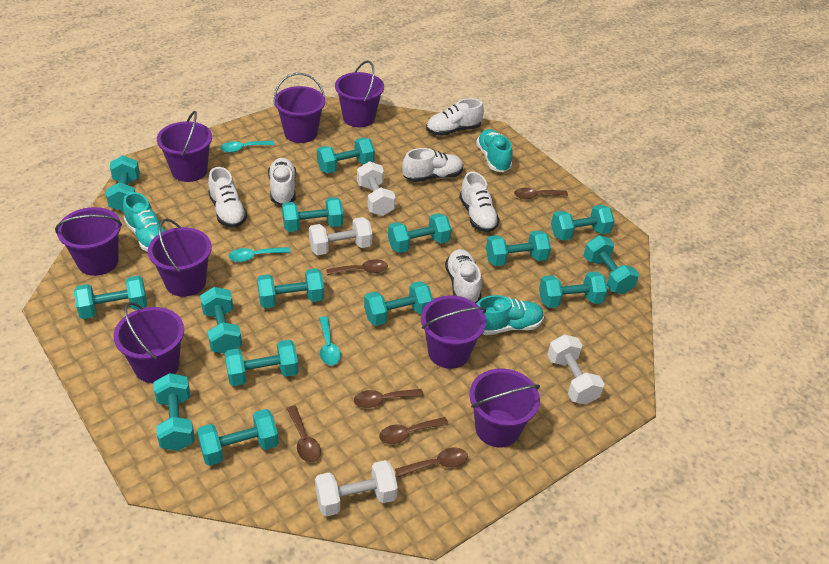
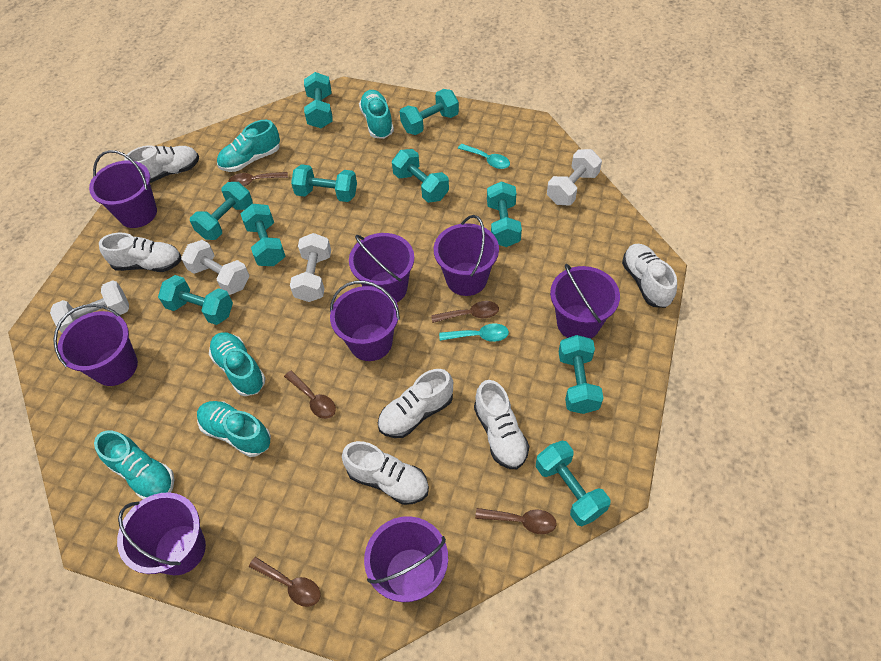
brown spoon: [287,405,321,463] [326,259,388,275] [354,389,423,408] [379,417,448,444] [395,447,468,477] [514,188,568,199] = 6 -> [228,172,288,186] [249,557,321,607] [284,371,336,419] [431,301,499,323] [475,508,557,534] = 5
turquoise dumbbell: [74,275,147,319] [106,155,140,212] [153,373,195,451] [197,409,279,466] [200,287,242,354] [225,340,299,386] [257,269,324,308] [282,197,343,232] [317,138,375,174] [364,281,433,326] [388,213,452,253] [486,230,551,266] [539,271,608,308] [551,205,614,241] [584,235,639,294] = 15 -> [158,275,233,325] [190,182,253,240] [241,204,285,266] [291,164,357,202] [304,72,333,128] [392,149,449,203] [400,89,459,135] [487,181,522,247] [536,441,610,526] [559,335,603,414] = 10
turquoise shoe: [123,192,166,252] [476,129,513,172] [477,295,544,335] = 3 -> [94,430,174,500] [197,401,271,457] [209,332,266,396] [217,120,280,172] [359,90,394,139] = 5
turquoise spoon: [220,141,275,153] [228,247,290,262] [319,316,341,365] = 3 -> [439,323,509,342] [458,144,510,169] = 2

